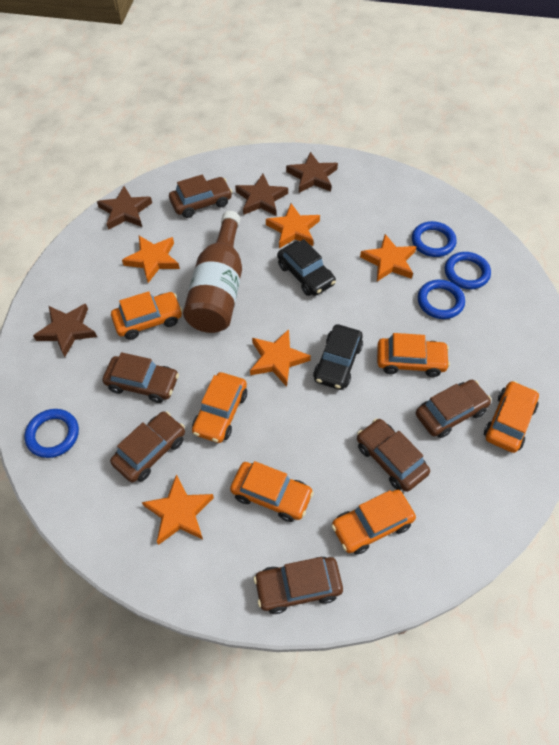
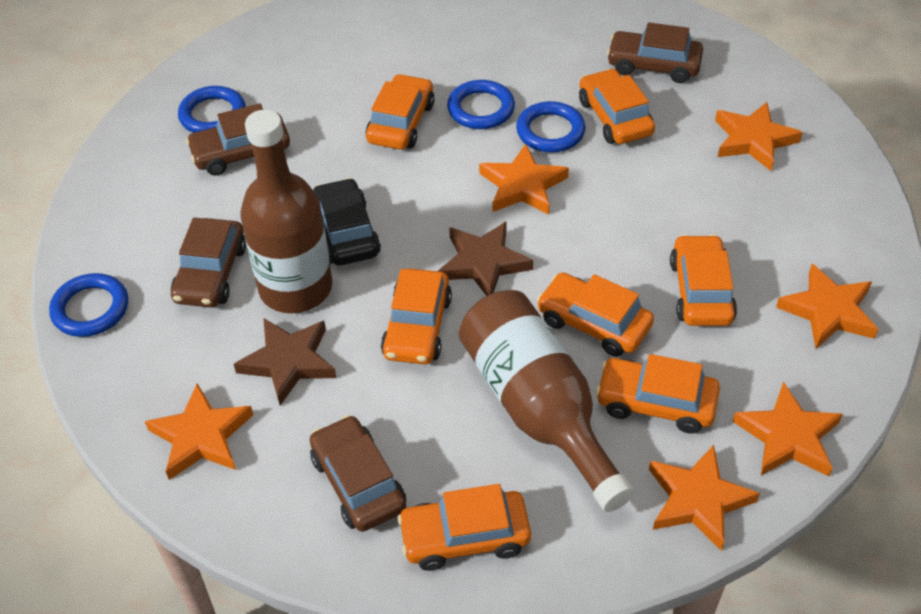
black car: [277,239,336,296] [313,324,363,390] = 2 -> [313,178,381,266] = 1
brown bottle: [183,211,242,333] = 1 -> [241,110,332,313] [459,290,634,512] = 2
brown car: [103,352,179,403] [110,411,185,483] [169,174,232,218] [254,557,343,614] [357,419,430,492] [416,380,491,438] = 6 -> [171,218,246,308] [186,104,290,176] [310,415,406,532] [607,22,703,83] = 4
brown star: [33,304,97,357] [97,186,152,230] [235,174,288,216] [286,152,338,193] = 4 -> [234,318,336,406] [438,221,533,296] = 2
orange car: [111,291,183,339] [192,372,247,443] [230,461,314,522] [331,490,416,555] [377,333,450,377] [484,381,539,453] = 6 -> [366,74,435,150] [381,269,452,364] [397,484,531,571] [537,272,654,357] [579,69,655,144] [596,354,720,434] [670,234,737,326] = 7
orange star: [122,236,180,283] [142,474,214,545] [250,329,311,387] [266,203,320,248] [360,234,417,281] = 5 -> [145,383,253,480] [479,144,569,215] [649,445,760,551] [715,102,803,171] [732,382,843,477] [776,264,878,349] = 6

